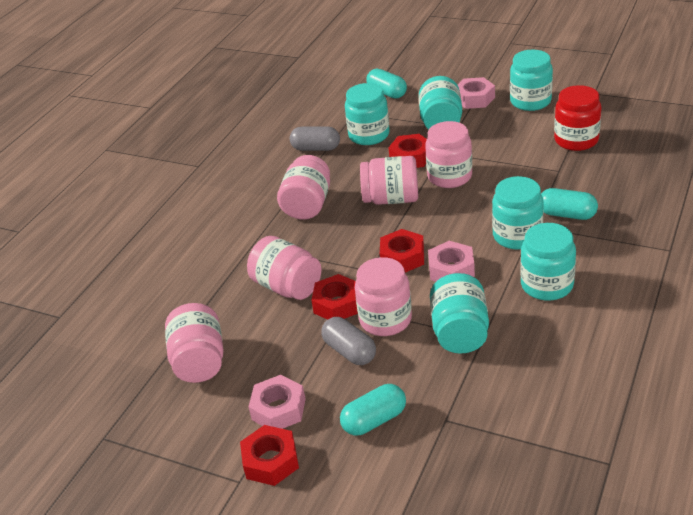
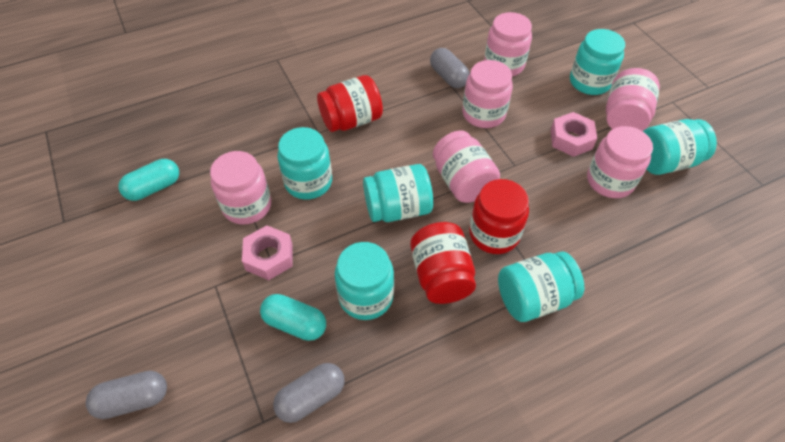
grey capsule: [290,127,340,151] [321,317,376,365] = 2 -> [86,371,167,419] [273,363,345,423] [430,48,470,88] = 3
pink nut: [248,375,306,429] [428,241,475,281] [458,77,495,109] = 3 -> [242,225,292,280] [551,112,597,157] = 2
red jar: [554,85,601,151] = 1 -> [317,75,383,132] [410,222,476,304] [469,179,529,254] = 3
red nut: [240,425,299,486] [311,274,358,320] [380,229,424,273] [388,134,427,168] = 4 -> none = 0
turquoise capsule: [340,384,406,435] [366,69,407,99] [541,188,598,220] = 3 -> [118,159,179,201] [260,294,326,341] = 2

